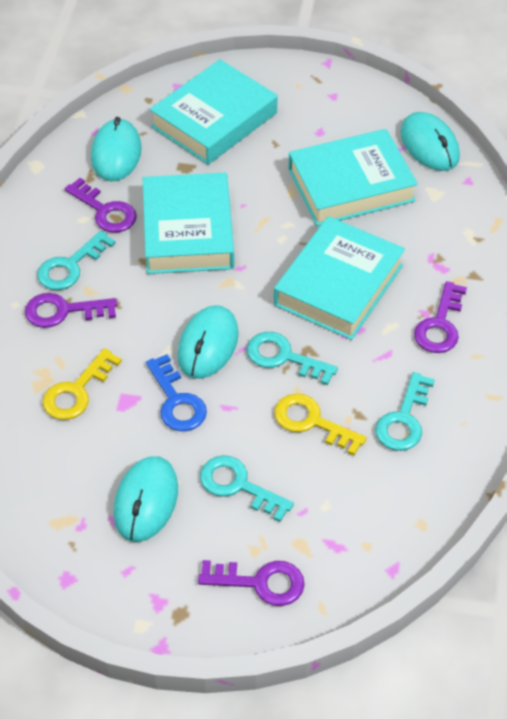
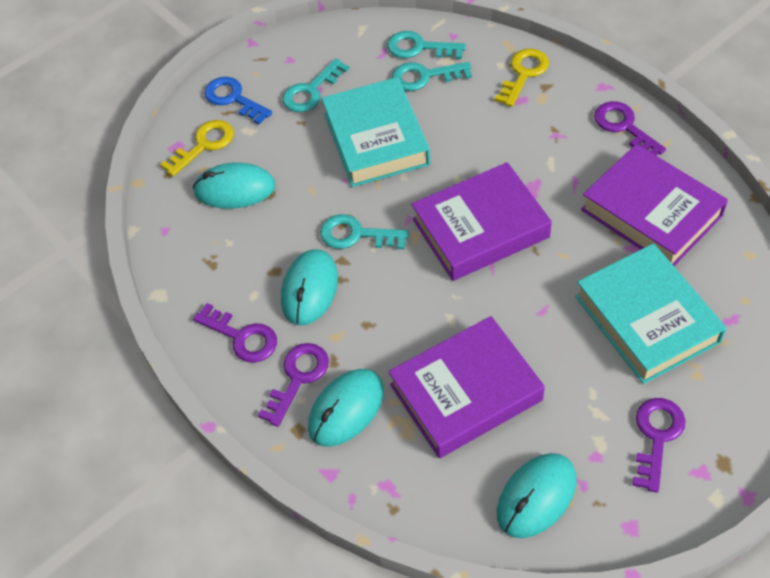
purple book: none = 0 -> [388,316,545,458] [411,162,552,281] [581,144,728,266] = 3
turquoise book: [143,173,234,274] [150,59,278,165] [274,216,405,340] [288,129,418,226] = 4 -> [322,77,430,187] [575,243,727,384] = 2

